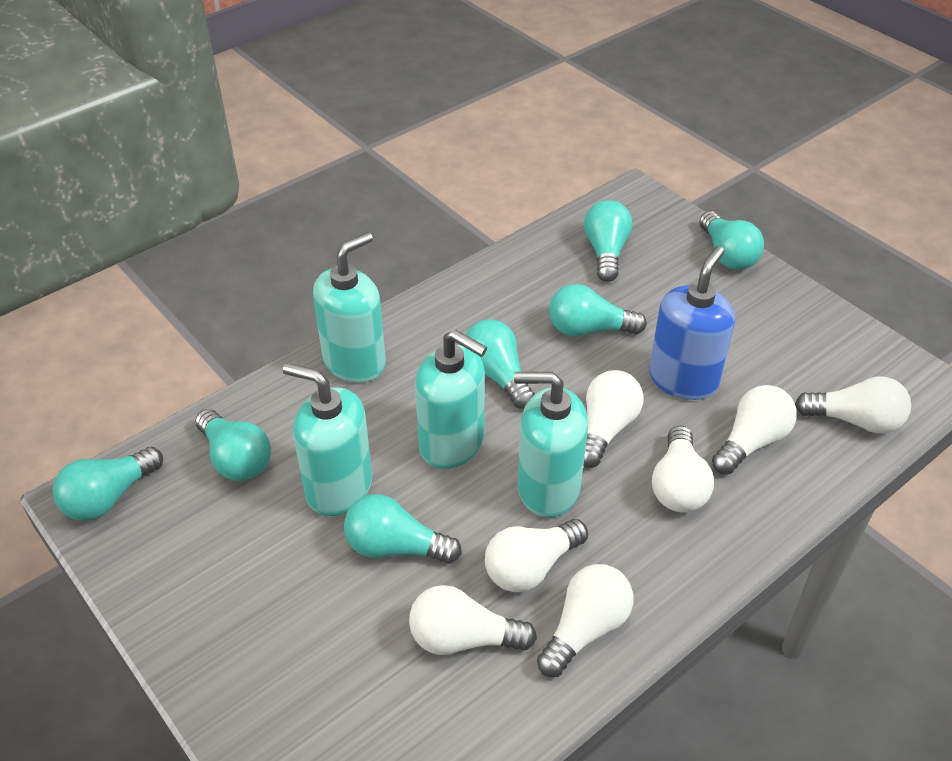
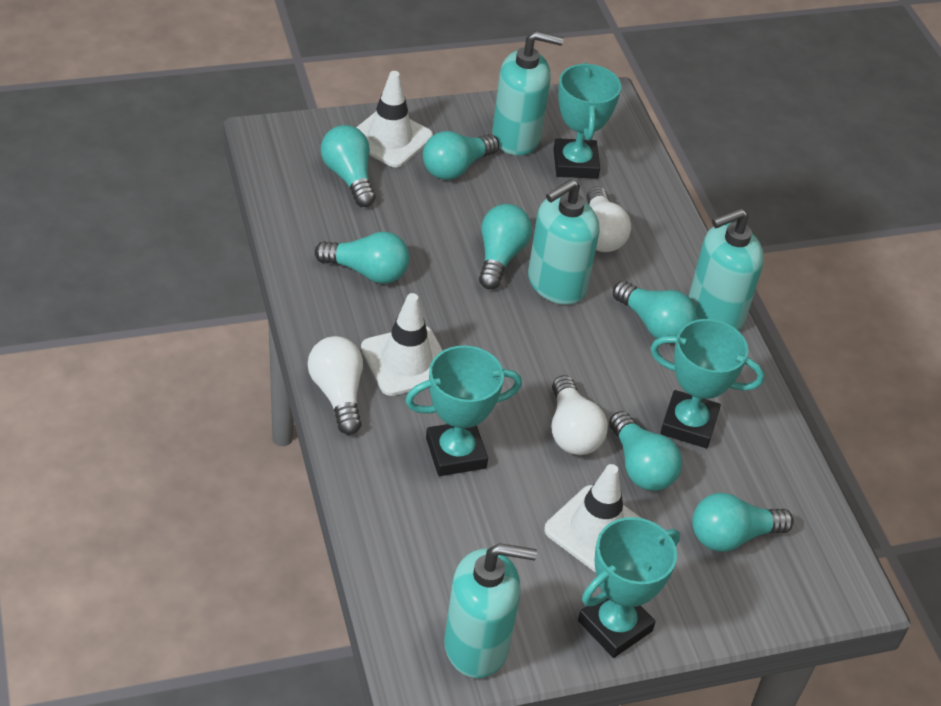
blue soap dispenser: [649,246,735,400] = 1 -> none = 0
turquoise trophy: none = 0 -> [405,345,522,476] [554,63,621,179] [578,517,680,658] [650,319,764,448] = 4
white light bulb: [409,585,537,655] [485,519,588,592] [537,564,633,677] [583,370,643,468] [652,425,714,513] [712,385,797,475] [795,376,911,434] = 7 -> [308,336,363,435] [552,375,608,455] [587,186,631,252] = 3
white traffic cone: none = 0 -> [356,71,433,167] [361,293,443,396] [544,464,641,572] = 3

